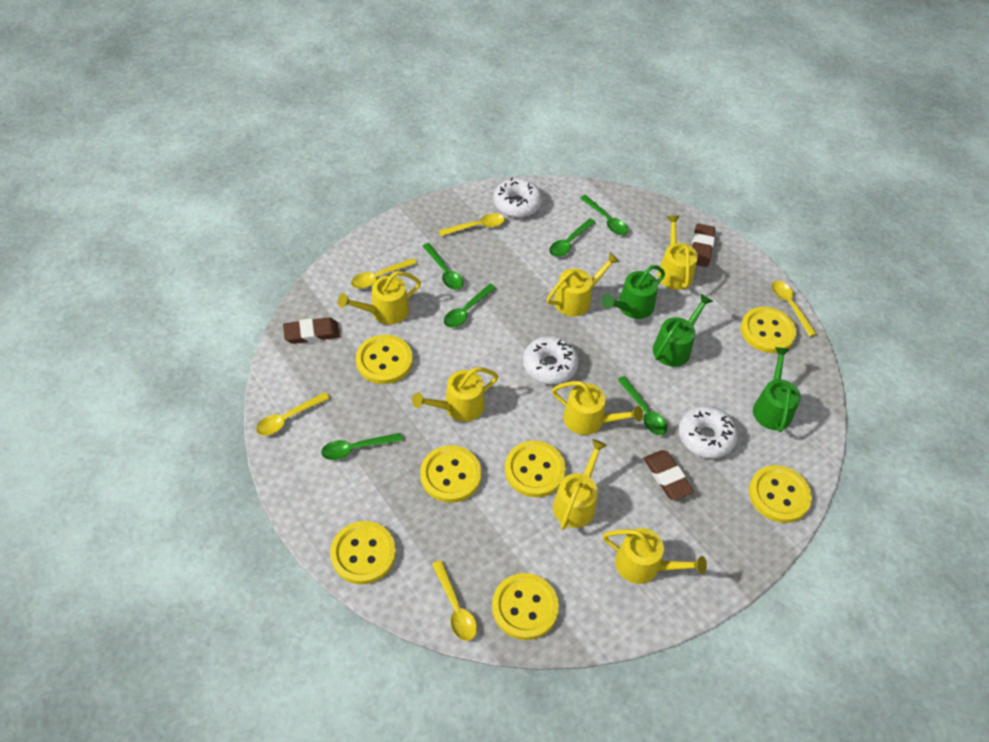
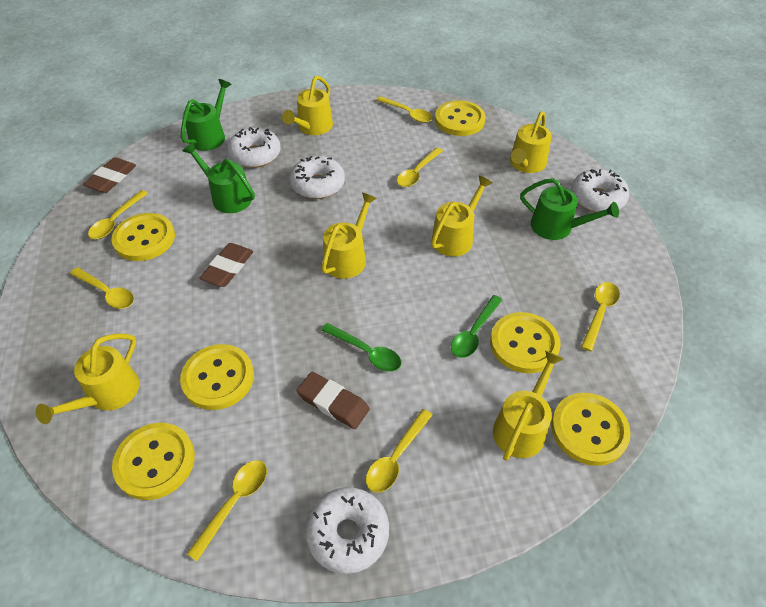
green spoon: [321,433,403,460] [423,243,464,290] [444,284,496,328] [549,218,596,257] [580,195,628,235] [618,376,667,435] = 6 -> [321,323,401,371] [451,295,502,358] = 2
white donut: [493,178,542,218] [523,336,579,384] [679,406,738,458] = 3 -> [227,127,281,168] [290,156,345,199] [305,487,389,574] [571,169,629,212] = 4
yellow button: [330,521,396,584] [356,335,413,384] [420,445,481,503] [492,573,559,640] [505,441,566,497] [741,307,796,353] [749,465,812,523] = 7 -> [111,213,175,261] [112,423,195,500] [180,344,254,410] [435,101,486,136] [490,312,561,373] [551,393,631,466] = 6
yellow spoon: [256,392,330,436] [351,258,417,289] [432,560,477,641] [438,213,505,236] [772,281,816,337] = 5 -> [70,267,134,309] [88,190,148,239] [187,460,267,561] [366,409,433,492] [376,96,433,123] [397,147,443,187] [581,282,620,351] = 7
yellow watering can: [338,271,421,324] [412,367,498,422] [547,253,620,316] [552,381,643,435] [553,439,607,530] [603,528,707,584] [657,215,698,290] = 7 -> [35,334,139,424] [282,76,333,135] [321,192,377,279] [431,176,493,257] [493,351,564,461] [510,111,552,173] = 6

